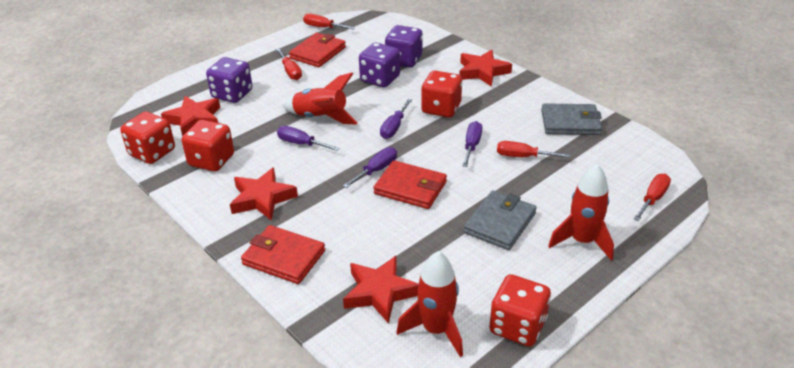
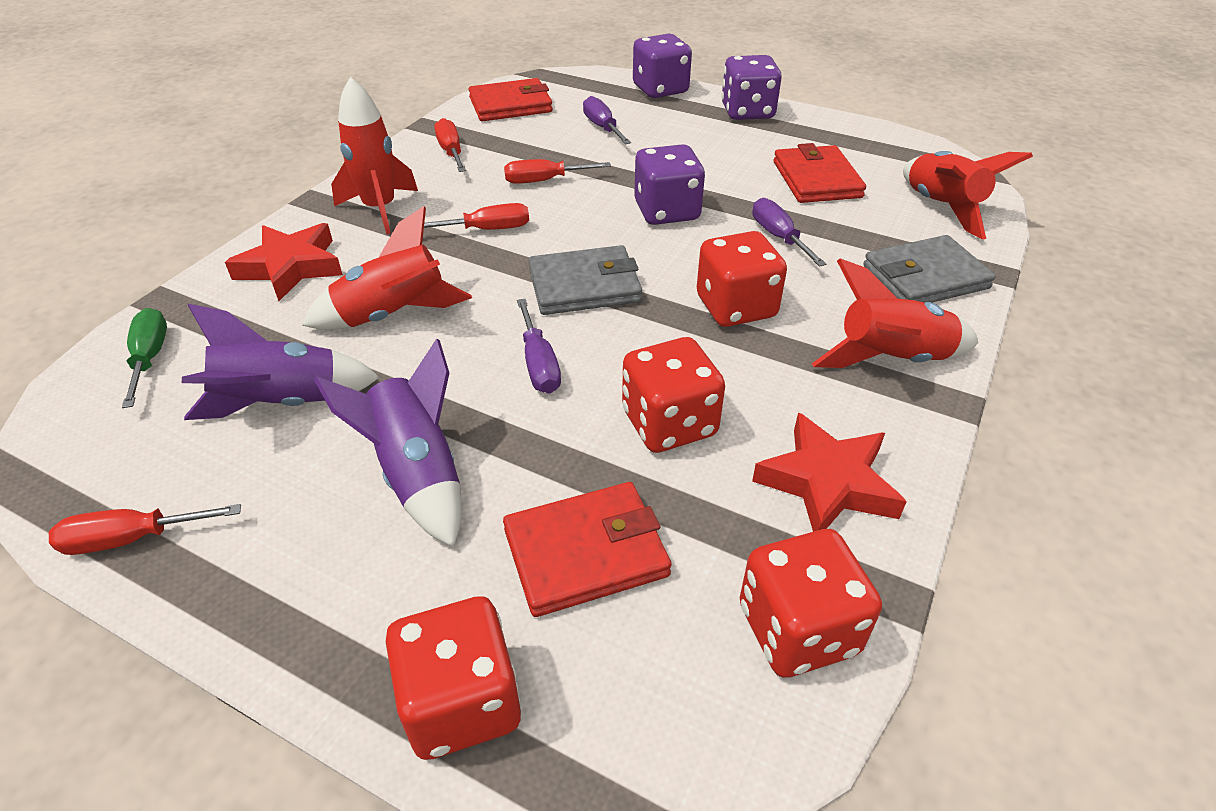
green screwdriver: none = 0 -> [122,308,167,408] = 1
purple rocket: none = 0 -> [182,304,380,420] [314,338,462,547] = 2
purple screwdriver: [277,126,340,151] [343,147,397,188] [380,99,412,139] [463,121,482,167] = 4 -> [517,299,561,394] [583,96,631,144] [752,198,826,267] = 3
red rocket: [282,73,358,124] [396,251,463,357] [548,164,614,260] = 3 -> [302,206,472,330] [331,77,418,234] [812,258,979,368] [903,151,1033,240] = 4
red star: [161,96,220,136] [230,168,298,221] [343,256,419,324] [459,50,512,87] = 4 -> [225,223,343,301] [752,413,907,532] = 2

